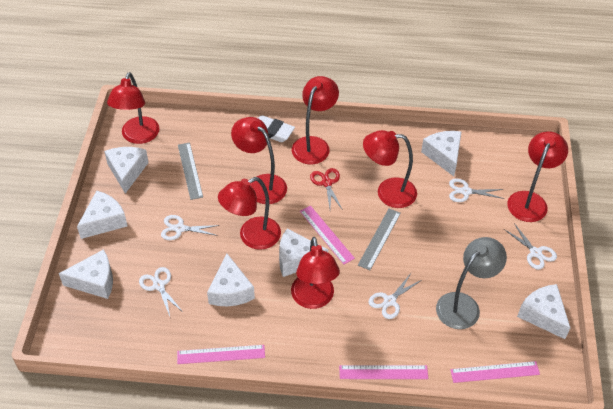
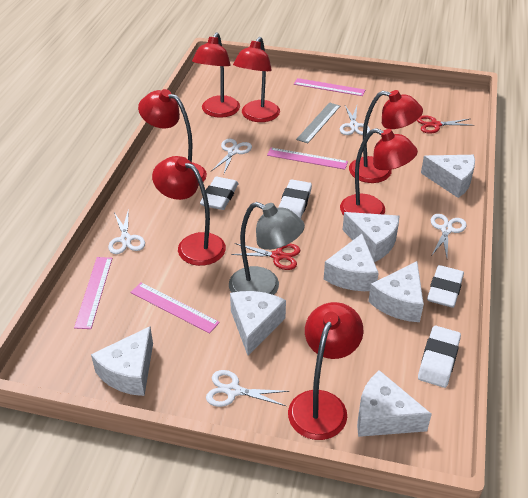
grey ruler: [178,142,203,200] [358,209,401,270] = 2 -> [296,102,340,143] = 1
red scissors: [310,168,343,210] = 1 -> [231,243,300,270] [417,115,474,134] = 2
white eraser: [258,115,295,142] = 1 -> [200,177,238,210] [278,180,312,219] [418,326,461,388] [427,265,464,308] = 4

